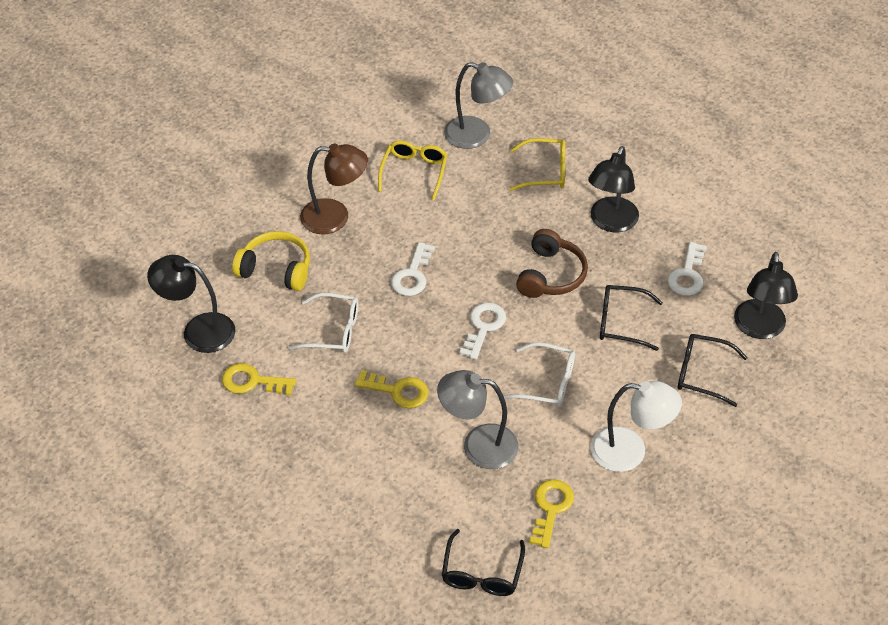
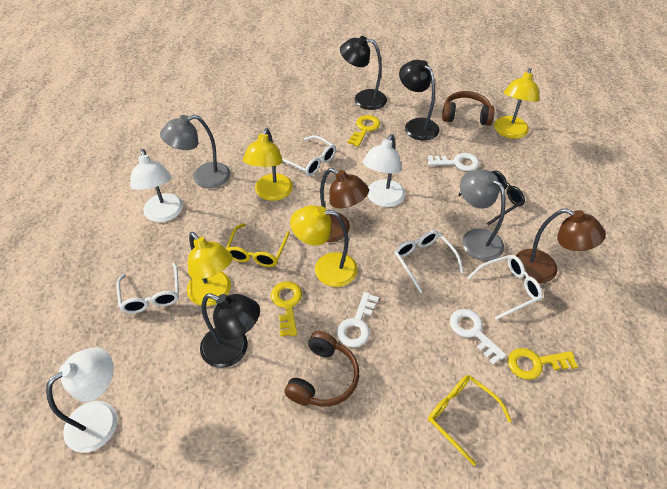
black glasses: [442,529,525,596] [600,285,663,351] [678,334,748,407] = 3 -> [458,171,525,225] = 1
brown headphones: [516,229,588,298] = 1 -> [284,331,359,407] [442,91,495,126] = 2
brown lamp: [300,143,368,234] = 1 -> [320,168,369,242] [516,208,606,283] = 2
white glasses: [289,293,358,353] [503,342,575,407] = 2 -> [117,263,179,313] [282,135,336,176] [394,230,464,293] [467,255,543,320] = 4
white lamp: [591,381,682,472] = 1 -> [46,347,118,453] [130,149,183,222] [363,134,405,207] = 3
yellow headphones: [232,231,310,291] = 1 -> none = 0
yellow lamp: none = 0 -> [187,232,233,306] [243,128,293,201] [290,205,358,287] [494,68,539,139] = 4

